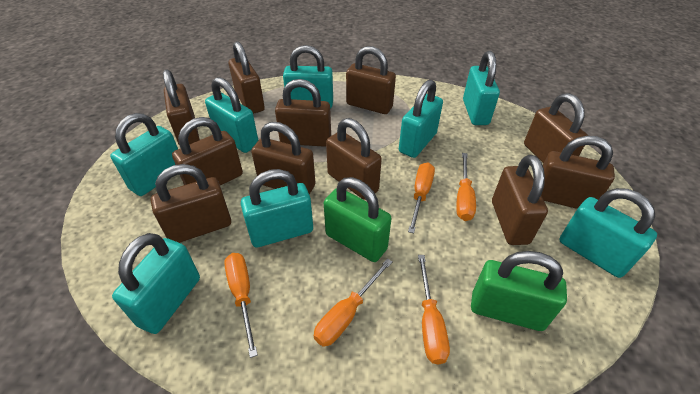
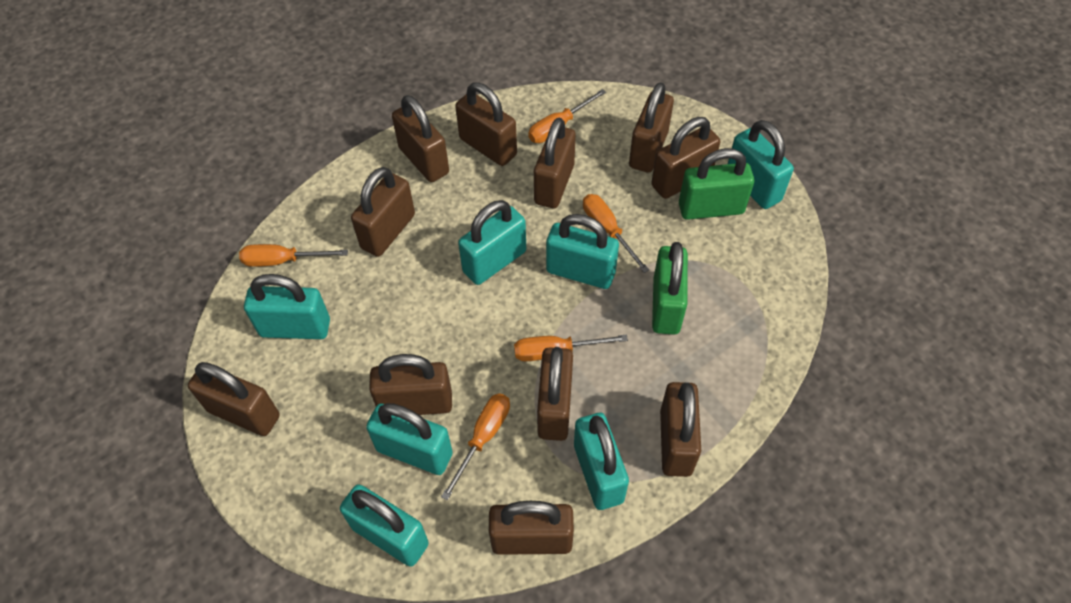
turquoise padlock: [110,113,178,196] [112,233,200,334] [205,77,258,153] [241,169,313,248] [283,45,333,109] [399,80,443,158] [463,51,500,125] [559,188,657,278] = 8 -> [244,274,330,339] [340,484,429,567] [366,403,453,475] [458,200,526,285] [546,214,619,289] [574,413,629,510] [728,120,794,209] = 7

